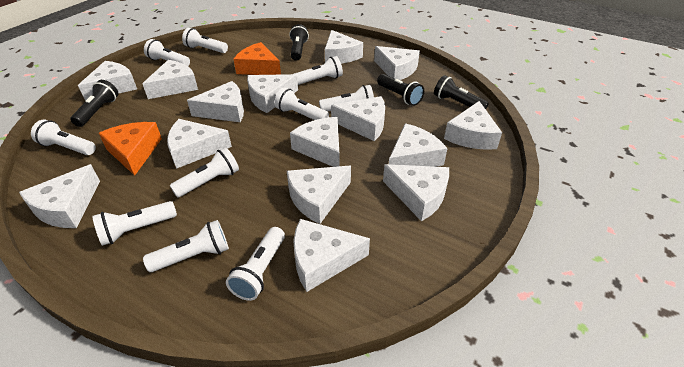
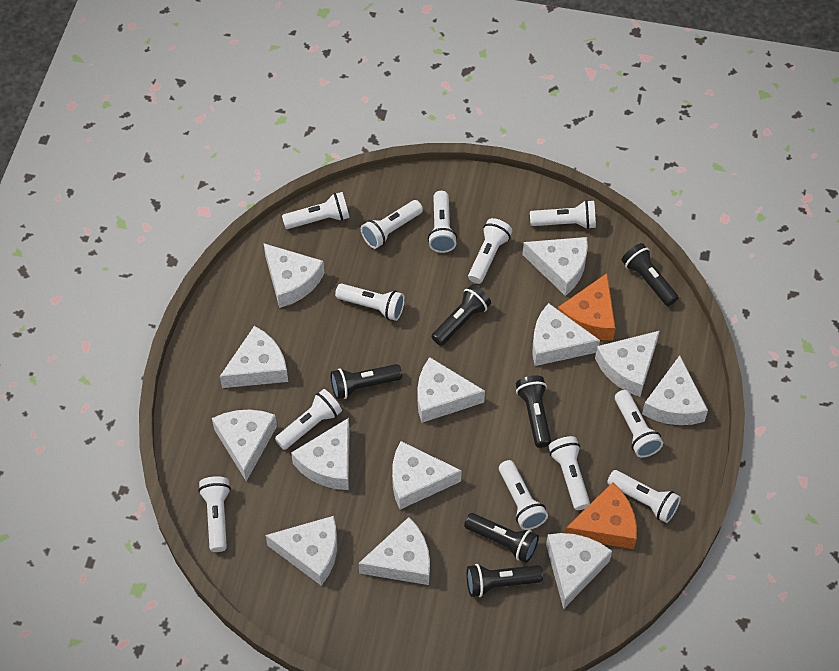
black flashlight: [70,80,118,127] [289,24,309,61] [377,74,424,106] [434,75,489,109] = 4 -> [330,364,402,399] [431,285,491,346] [464,513,539,563] [467,564,543,597] [516,375,551,448] [622,243,678,306] = 6
white cheese: [19,164,100,228] [78,61,137,101] [142,60,198,99] [167,119,232,169] [187,81,244,122] [247,74,298,113] [287,166,351,224] [290,117,340,167] [293,219,370,292] [325,30,363,64] [331,96,385,141] [374,46,420,80] [383,164,449,221] [389,123,448,167] [444,101,502,150] = 15 -> [212,410,277,481] [220,326,288,388] [264,244,325,308] [266,516,337,586] [291,418,350,490] [358,517,430,585] [392,441,462,509] [417,357,485,423] [523,237,588,296] [533,303,600,366] [546,533,612,609] [595,331,659,397] [642,355,708,425] = 13
white flashlight: [31,120,96,155] [92,201,177,246] [143,220,229,272] [144,39,190,66] [170,147,239,198] [182,28,228,53] [226,227,285,301] [274,87,329,120] [294,56,343,85] [319,85,374,112] = 10 -> [198,476,231,552] [275,389,342,450] [282,192,350,229] [335,284,405,321] [361,200,423,249] [428,191,457,253] [468,218,512,284] [499,460,548,530] [530,200,596,229] [548,436,590,510] [607,470,681,523] [615,390,663,458] = 12

